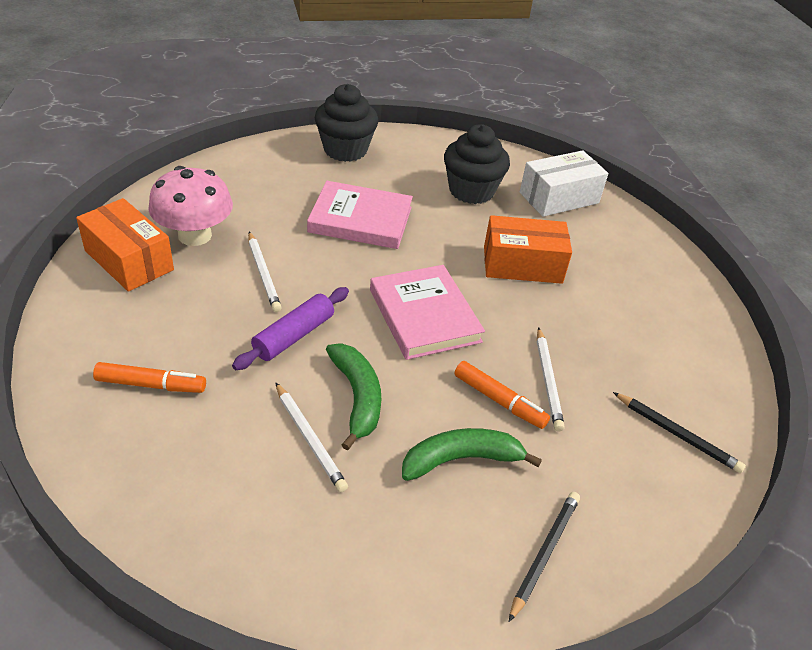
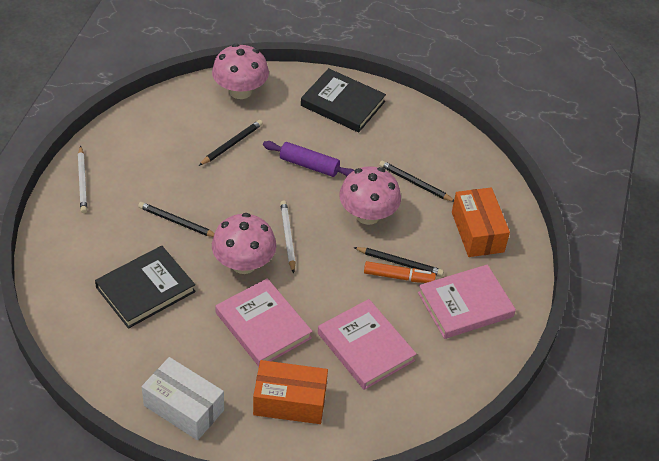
black book: none = 0 -> [95,246,196,329] [301,68,386,133] = 2
black cupcake: [315,84,378,162] [444,124,510,204] = 2 -> none = 0
black pencil: [509,492,580,622] [613,392,746,473] = 2 -> [138,202,215,237] [199,120,263,166] [353,247,444,276] [379,161,454,202] = 4
green banana: [326,344,381,450] [402,428,542,481] = 2 -> none = 0
orange marker: [93,362,206,393] [454,361,550,429] = 2 -> [364,261,436,283] = 1
pink book: [307,181,413,249] [370,265,485,360] = 2 -> [215,278,312,367] [318,299,417,390] [418,264,516,339] = 3
pink mushroom: [148,166,233,246] = 1 -> [212,44,269,99] [212,213,276,274] [339,166,401,225] = 3
white pencil: [248,232,282,312] [275,382,348,492] [537,327,565,432] = 3 -> [78,146,87,213] [280,200,296,273] = 2

